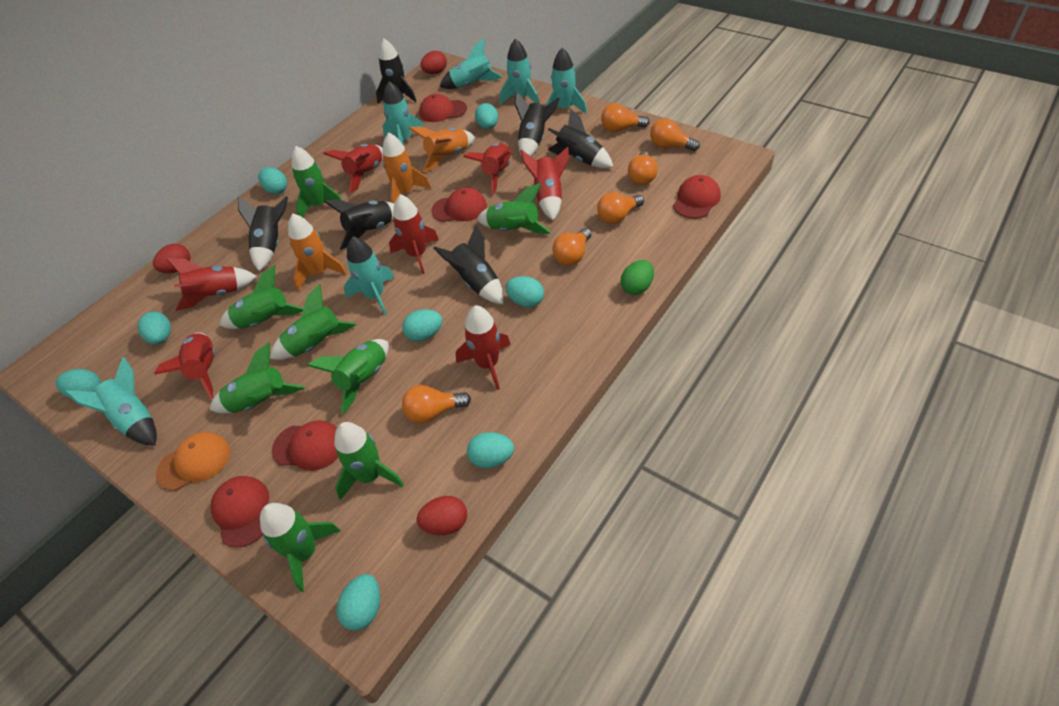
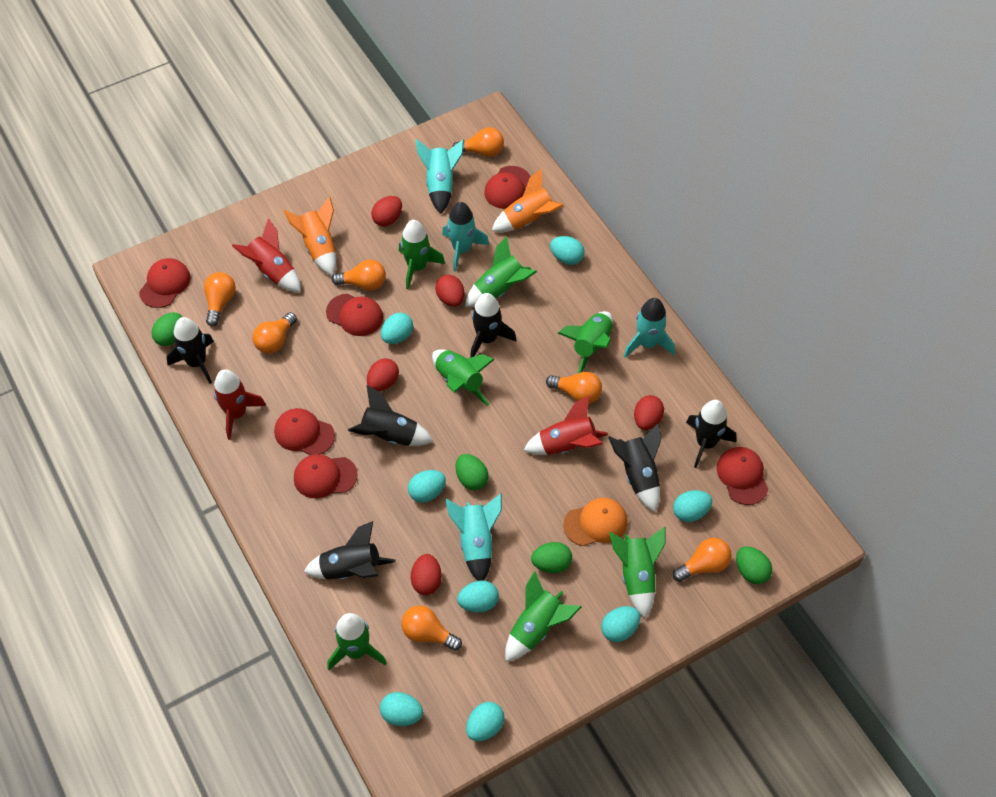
green egg: [621,260,654,295] = 1 -> [151,312,182,346] [456,454,489,490] [531,542,572,573] [736,546,772,584] = 4
green rocket: [210,343,305,413] [220,265,304,329] [260,503,341,592] [270,284,356,360] [292,146,342,217] [307,339,389,414] [334,422,404,500] [477,183,551,234] = 8 -> [327,613,387,670] [399,220,445,289] [432,349,495,406] [465,236,537,307] [505,571,581,662] [558,311,613,373] [609,527,666,618] = 7
orange light bulb: [402,385,471,423] [552,228,591,266] [597,192,644,224] [601,103,650,132] [628,151,658,185] [650,118,700,151] = 6 -> [204,272,236,327] [252,312,297,353] [332,260,386,291] [401,605,462,651] [453,127,504,157] [546,372,602,404] [673,538,732,582] = 7
orange rocket: [288,214,347,291] [382,132,431,204] [409,126,475,172] = 3 -> [284,197,336,276] [492,169,563,232] = 2
red cap: [211,476,269,548] [272,420,338,471] [419,94,467,122] [431,187,487,222] [673,175,721,218] = 5 -> [139,258,191,308] [274,408,335,455] [294,454,358,498] [326,294,383,336] [484,166,531,209] [717,447,769,505] = 6
red egg: [153,244,190,273] [417,496,467,535] [420,51,447,74] = 3 -> [367,358,399,391] [371,196,402,227] [411,554,442,595] [435,275,465,307] [634,395,664,430] = 5
red rocket: [154,332,215,400] [166,258,257,311] [323,144,383,193] [389,194,439,274] [456,305,511,390] [463,143,512,194] [520,146,569,220] = 7 -> [214,369,266,440] [232,218,301,292] [524,395,608,455] = 3
turquoise rocket: [65,357,157,446] [344,236,395,315] [382,81,424,146] [440,38,503,89] [499,38,539,105] [545,48,587,114] = 6 -> [416,139,464,214] [442,202,489,272] [445,493,502,581] [624,298,675,358] = 4

